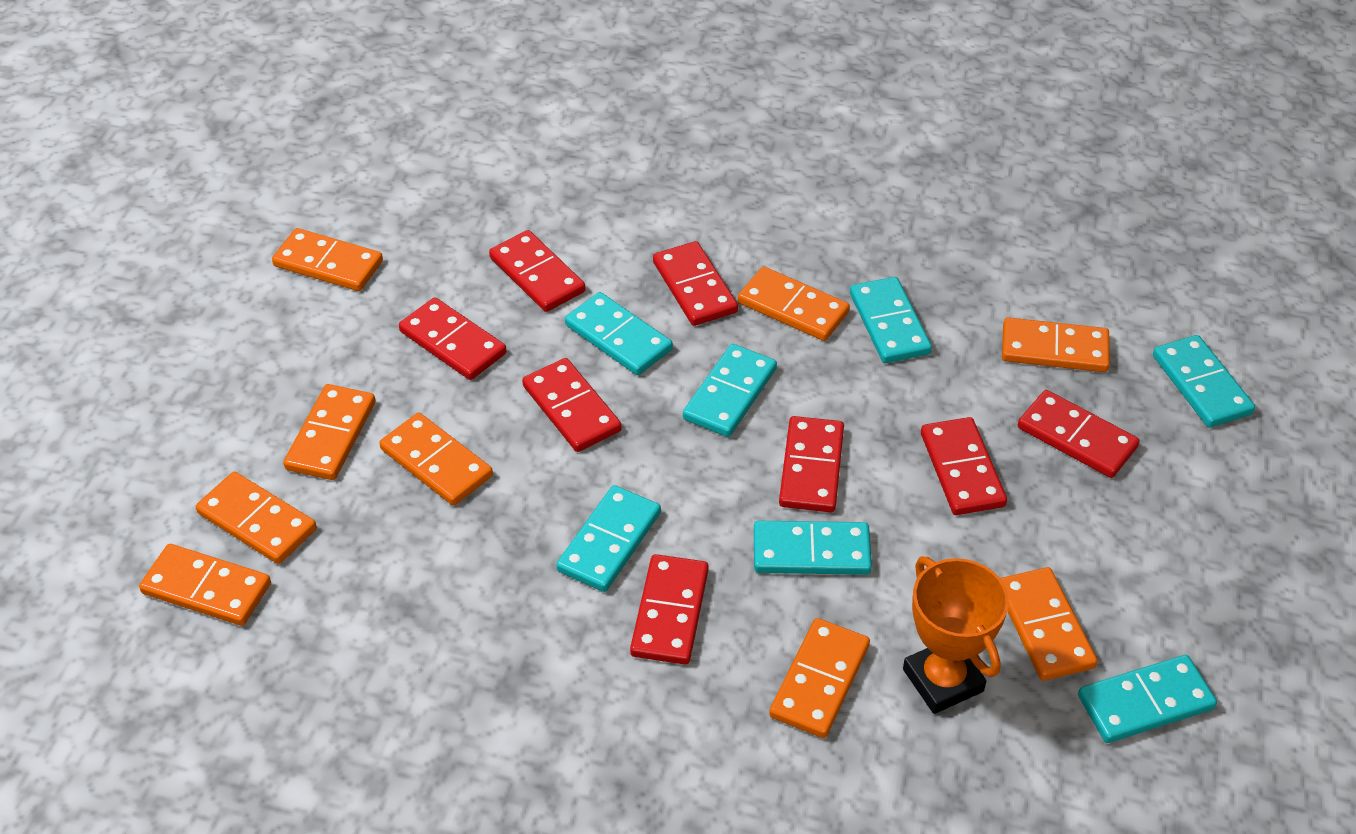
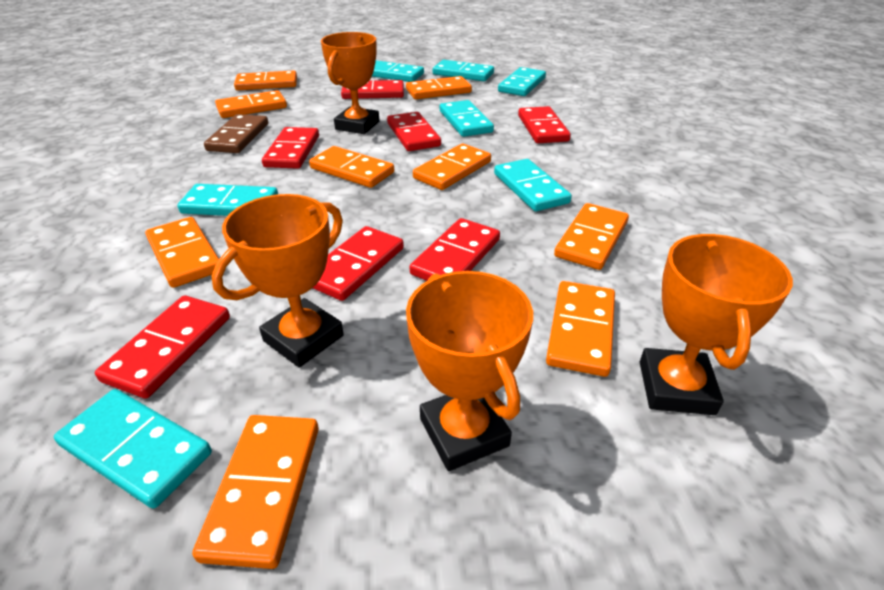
brown domino: none = 0 -> [204,114,268,153] = 1
orange trophy: [903,557,1009,714] = 1 -> [211,194,344,368] [321,32,379,134] [406,271,533,471] [640,234,793,415] = 4
red domino: [399,297,506,380] [489,230,586,312] [522,358,622,452] [630,554,709,665] [653,241,738,326] [779,416,844,512] [921,417,1007,515] [1018,390,1140,478] = 8 -> [95,295,230,399] [262,127,319,169] [313,226,404,301] [341,80,404,99] [387,112,441,151] [410,218,500,281] [518,106,571,143] = 7

